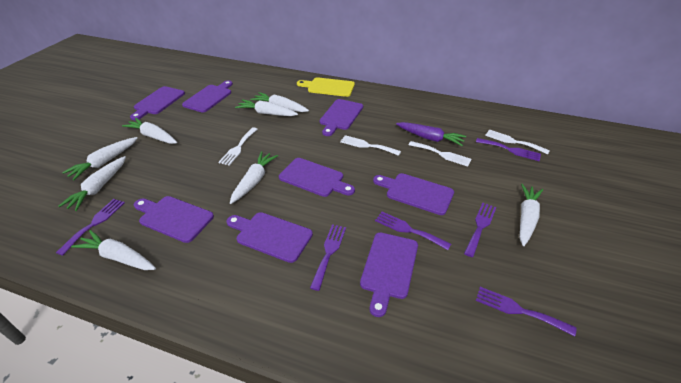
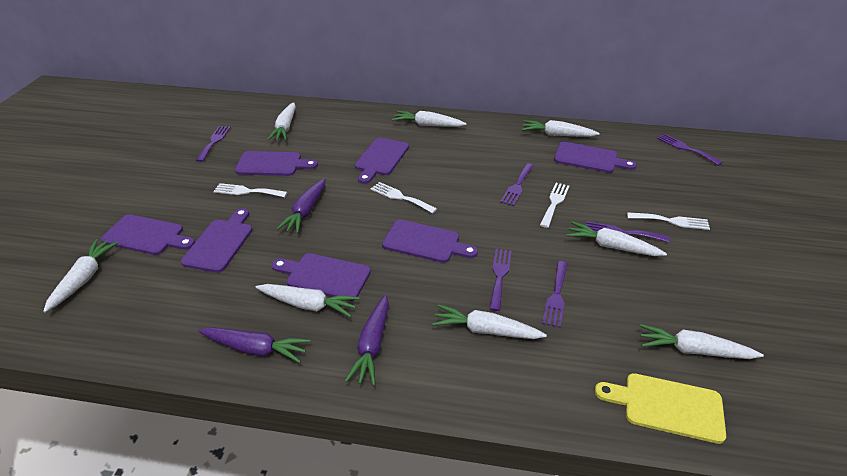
purple carrot: [396,122,466,146] = 1 -> [198,327,310,363] [276,178,325,234] [345,295,389,386] = 3
purple cutting board: [130,86,185,120] [134,196,214,243] [182,80,233,113] [227,212,313,263] [279,158,355,197] [320,99,363,136] [360,232,418,317] [373,173,454,215] = 8 -> [101,214,195,255] [181,208,252,273] [235,151,318,176] [272,253,371,301] [355,138,409,184] [382,220,478,263] [554,142,637,173] = 7

